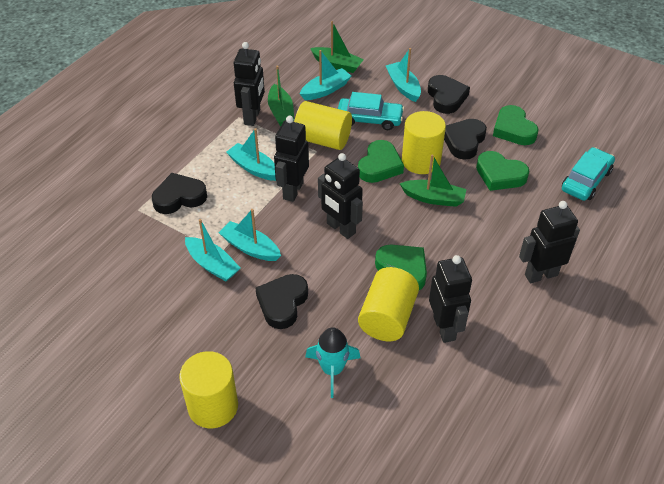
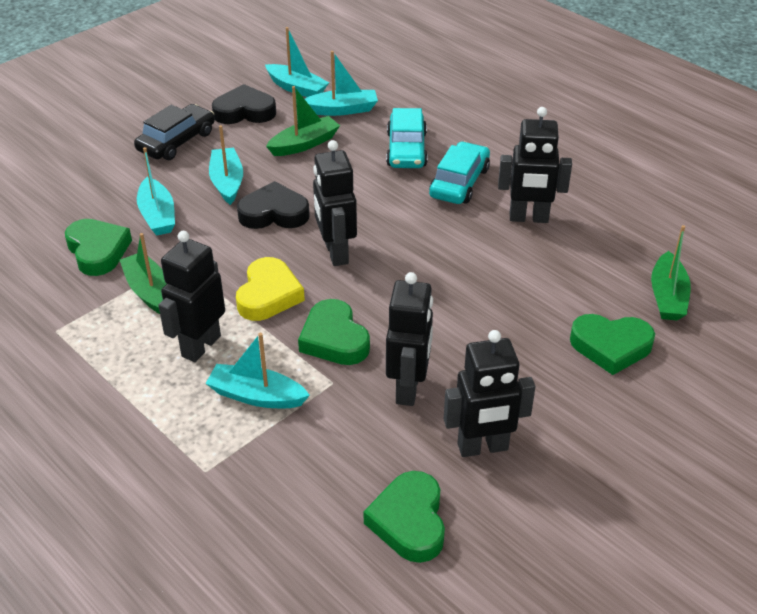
black car: none = 0 -> [134,104,215,160] = 1
black heart: [152,173,207,214] [255,274,308,329] [428,75,470,114] [444,119,487,160] = 4 -> [212,84,276,124] [237,181,310,229] = 2
turquoise rocket: [305,327,360,398] = 1 -> none = 0
yellow cylinder: [179,351,238,428] [294,101,352,150] [358,267,419,341] [402,111,446,174] = 4 -> none = 0
yellow heart: none = 0 -> [236,257,305,321] = 1

